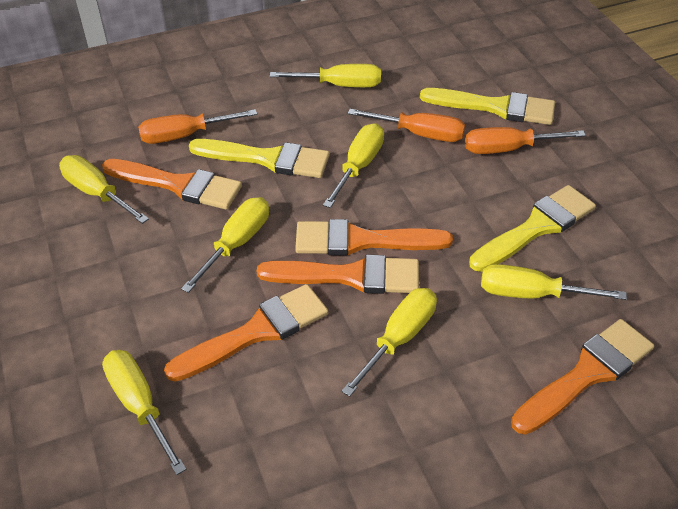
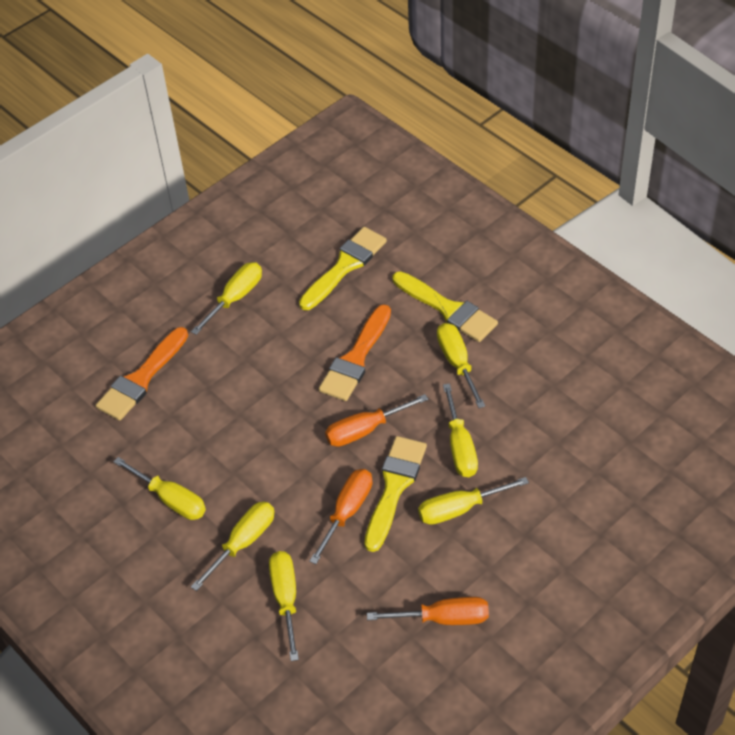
orange brush: [102,159,242,210] [164,284,328,382] [257,255,419,294] [295,219,453,256] [511,319,654,435] = 5 -> [96,327,188,421] [319,304,391,401] = 2

